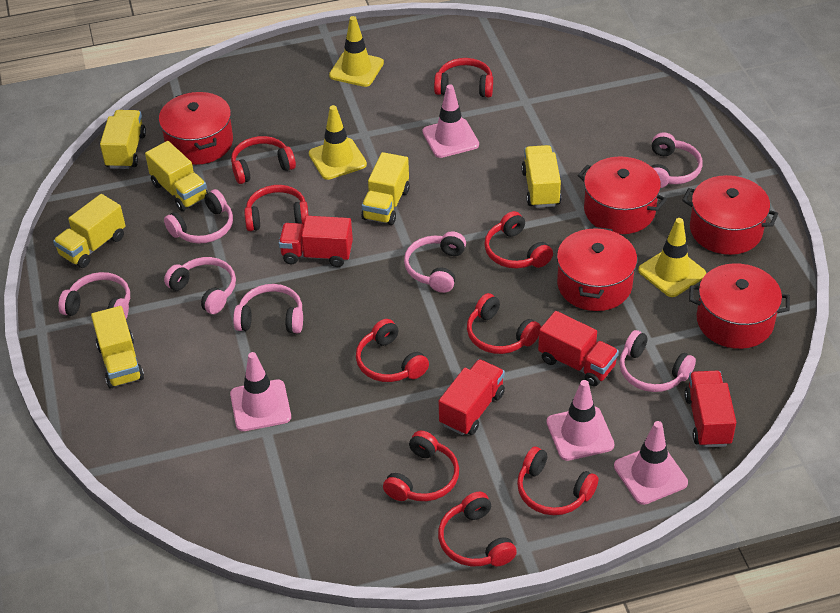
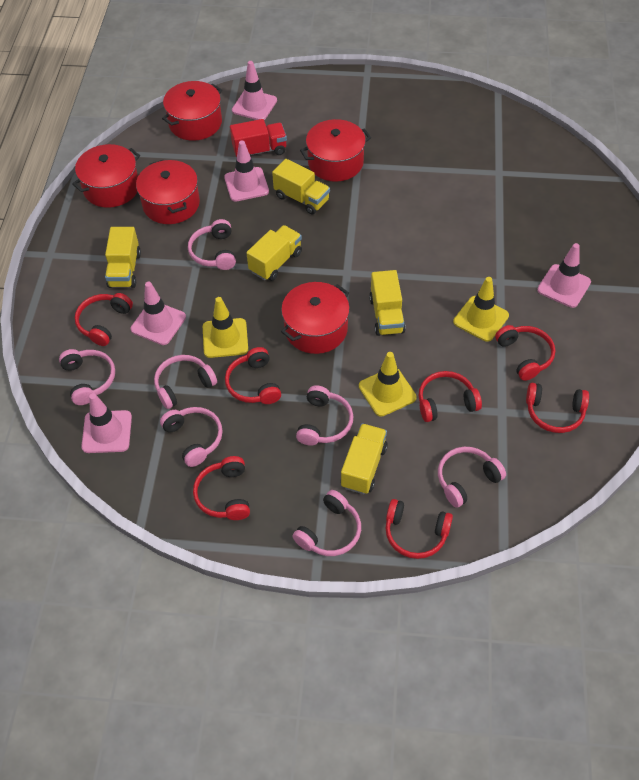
pink traffic cone: [230,352,291,431] [422,84,479,158] [546,380,614,461] [614,421,688,505] = 4 -> [81,393,132,453] [131,282,186,345] [224,141,269,202] [232,61,277,120] [537,243,591,308] = 5
red headphones: [231,136,296,184] [244,185,309,231] [356,319,429,382] [383,431,459,501] [434,58,493,97] [438,492,517,566] [467,293,541,354] [484,211,553,269] [517,447,598,515] = 9 -> [75,293,133,346] [193,456,250,520] [225,347,281,404] [385,499,453,559] [418,371,482,422] [495,325,555,381] [526,383,589,433] = 7
red truck: [279,216,353,267] [439,359,505,435] [538,311,619,386] [684,371,736,448] = 4 -> [230,119,287,157] = 1
yellow truck: [53,194,126,268] [91,306,144,388] [100,110,146,169] [145,141,208,211] [361,152,410,225] [521,145,561,208] = 6 -> [105,227,141,288] [246,225,302,281] [272,159,330,214] [341,423,388,494] [369,270,406,336] = 5

